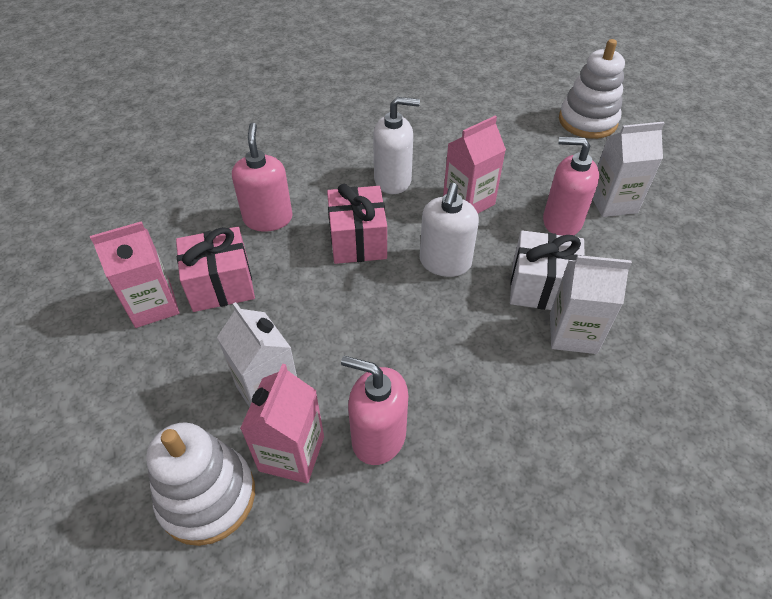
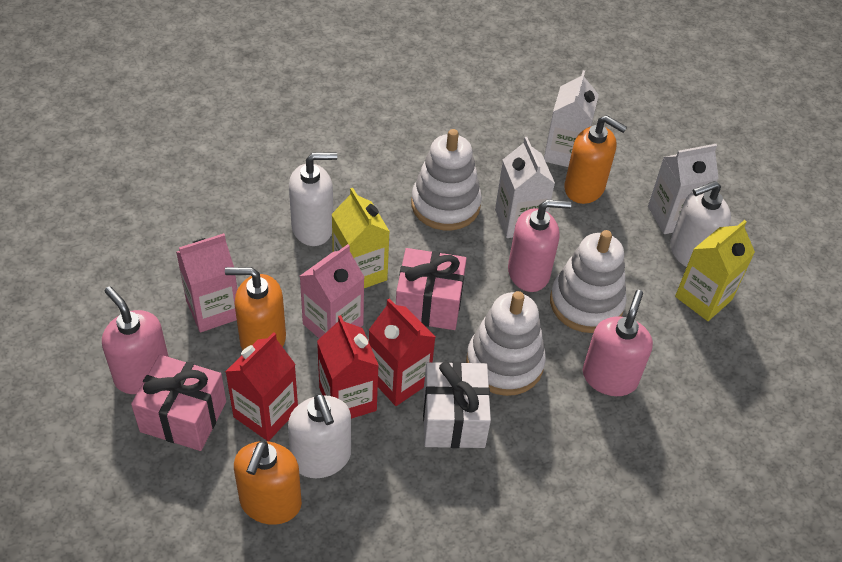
orange soap dispenser: none = 0 -> [225,267,286,351] [234,440,302,525] [564,115,627,204] = 3
pink carton: [90,221,179,328] [240,364,324,484] [443,116,506,213] = 3 -> [176,233,237,332] [300,244,365,339] = 2
red carton: none = 0 -> [225,332,298,441] [317,315,379,419] [369,299,435,406] = 3
white soap dispenser: [373,97,420,194] [420,183,479,277] = 2 -> [288,393,351,478] [289,152,337,246] [670,181,731,267] = 3
white stacking toy: [146,422,255,546] [559,39,625,139] = 2 -> [411,129,482,230] [466,291,546,396] [550,230,627,333] = 3
yellow carton: none = 0 -> [331,188,390,288] [675,220,755,321] = 2

